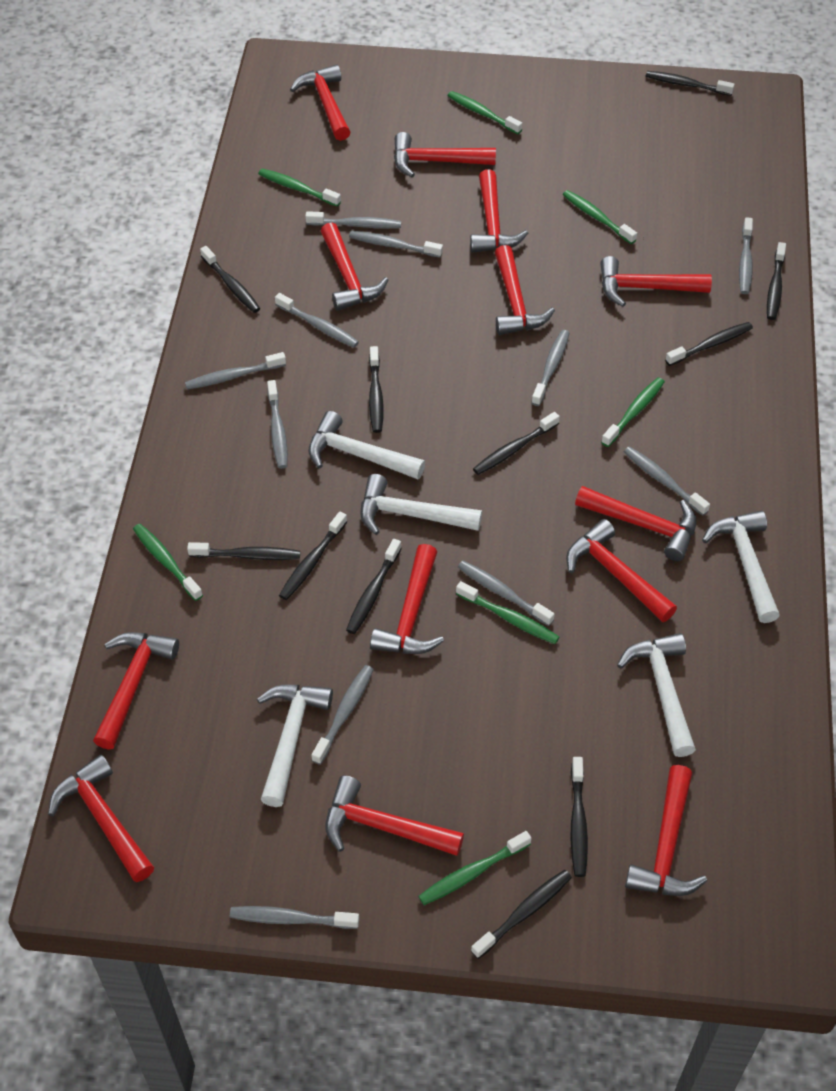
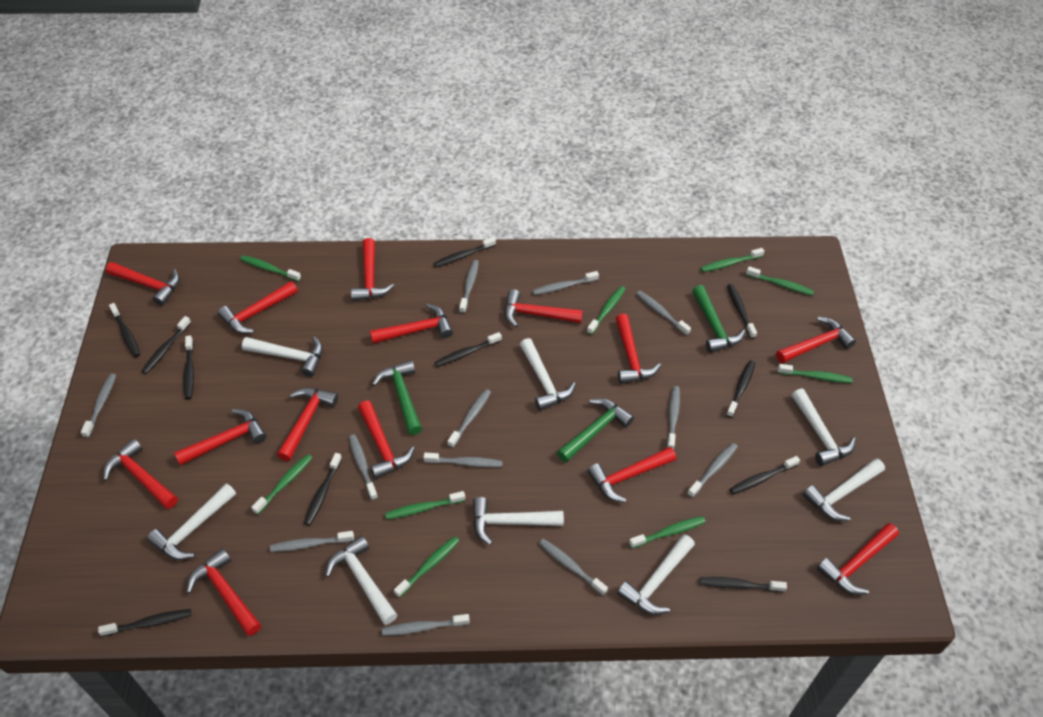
green hammer: none = 0 -> [372,360,422,435] [557,398,634,462] [692,285,746,353] = 3
green toothbrush: [133,524,203,601] [258,168,341,206] [418,831,532,905] [447,91,522,134] [456,581,559,644] [563,190,637,244] [601,377,665,447] = 7 -> [240,255,301,282] [251,454,312,515] [385,491,465,519] [394,536,459,598] [587,286,626,335] [629,516,706,548] [701,248,764,272] [746,266,814,296] [778,364,853,383] = 9
grey toothbrush: [185,352,286,390] [230,906,359,929] [267,380,288,469] [275,293,359,347] [305,211,401,228] [311,665,374,765] [349,231,443,258] [458,561,555,626] [531,330,569,406] [624,446,710,516] [739,217,753,294] = 11 -> [81,374,116,438] [270,531,354,552] [349,434,378,500] [382,614,470,636] [423,453,503,467] [447,389,491,448] [459,260,479,313] [532,271,599,295] [539,539,608,595] [636,291,691,335] [667,386,680,450] [687,443,738,498] = 12
red hammer: [48,755,154,882] [93,632,179,750] [290,64,351,141] [320,222,388,311] [325,776,464,856] [370,544,444,654] [394,132,496,177] [470,169,528,253] [495,245,555,335] [566,519,677,622] [575,486,696,561] [600,256,712,307] [625,765,707,896] = 13 -> [103,438,178,509] [106,262,180,306] [174,409,267,466] [186,548,261,636] [218,281,298,334] [277,388,338,461] [351,238,394,301] [358,401,415,479] [370,304,453,344] [505,289,583,327] [587,447,676,502] [615,314,661,384] [776,317,856,364] [817,523,899,595] = 14
white hammer: [257,685,333,807] [309,411,425,479] [360,474,482,535] [617,633,696,757] [702,511,780,623] = 5 -> [147,483,236,560] [242,336,323,377] [325,535,397,625] [473,497,564,545] [520,338,576,411] [617,534,695,615] [792,388,856,466] [803,458,885,521] = 8

